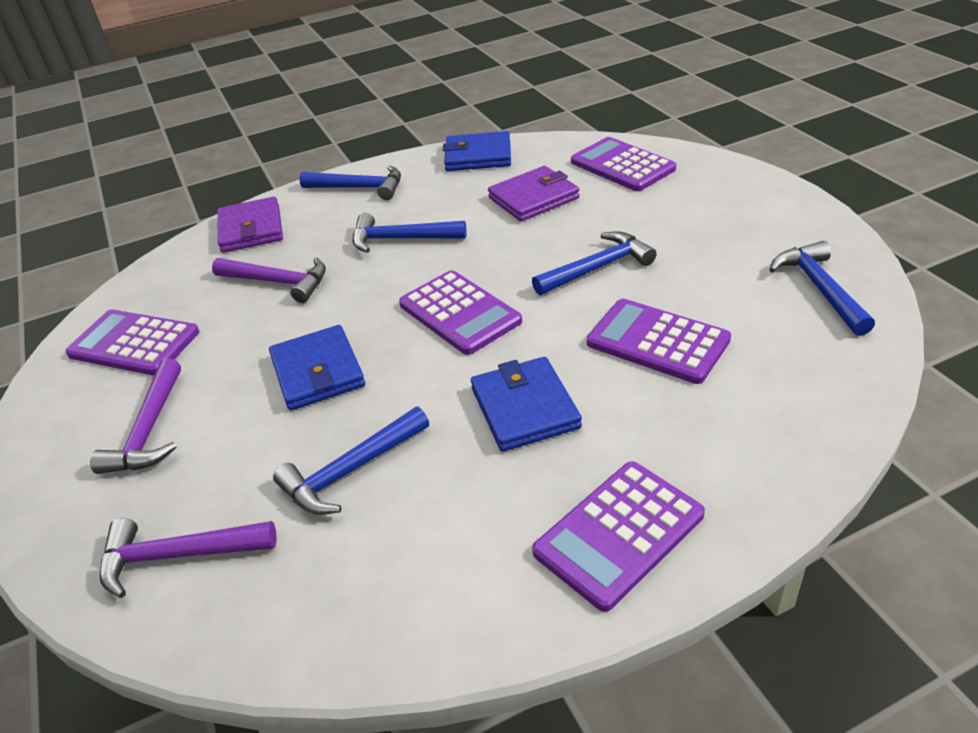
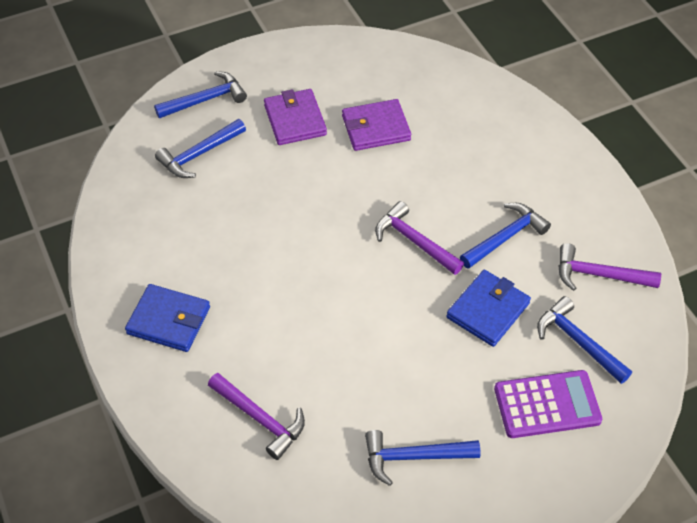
blue wallet: [269,325,365,410] [443,131,511,171] [471,357,582,452] = 3 -> [125,284,210,352] [446,270,531,347] = 2
purple calculator: [65,309,199,375] [399,270,522,355] [532,461,705,612] [571,137,676,191] [587,299,731,384] = 5 -> [494,370,602,438] = 1

